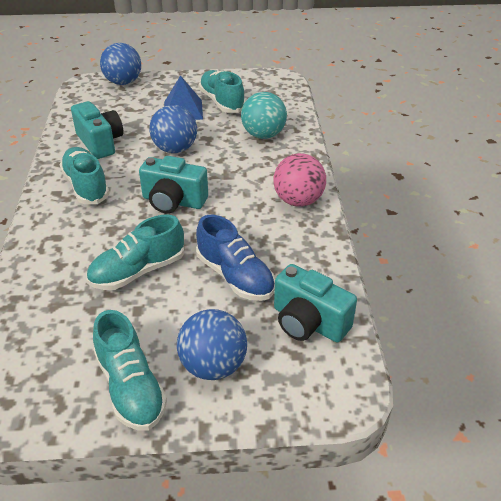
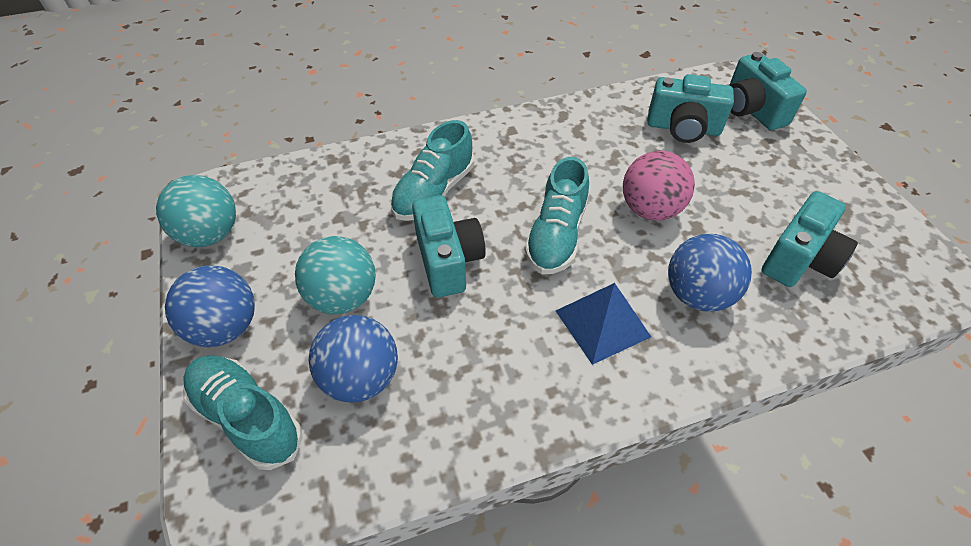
blue shoe: [196,215,275,301] = 1 -> none = 0
turquoise ball: [241,92,287,139] = 1 -> [156,175,236,247] [295,236,376,314] = 2
turquoise camera: [71,101,124,159] [139,156,208,213] [274,264,357,342] = 3 -> [412,195,486,298] [648,74,734,143] [729,52,807,130] [761,191,858,287] = 4
turquoise shoe: [60,147,110,204] [86,215,184,290] [93,310,167,431] [199,70,245,113] = 4 -> [183,355,303,470] [390,120,474,221] [525,157,589,274] = 3

